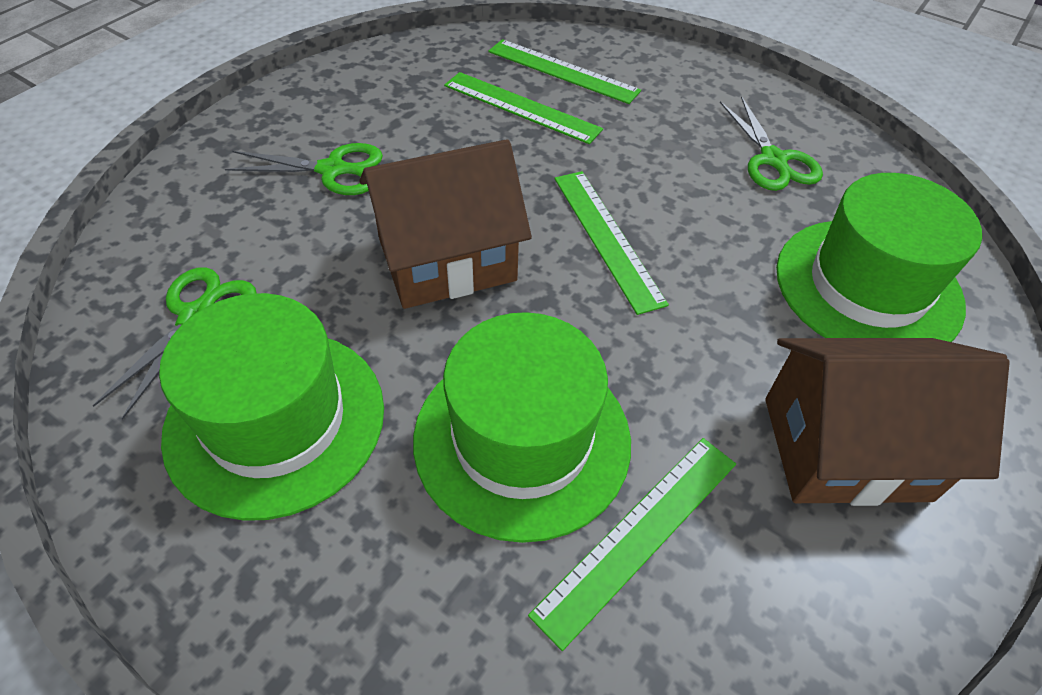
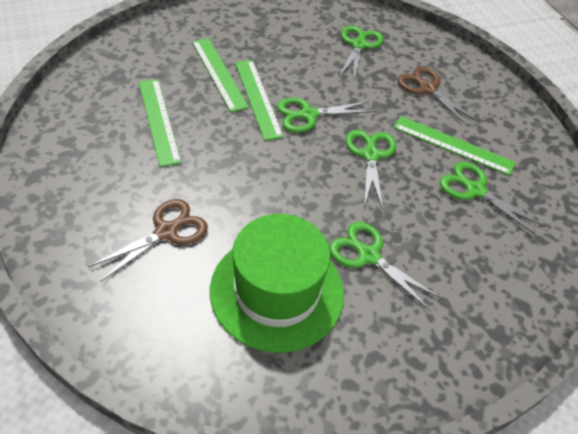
brown house: [359,139,532,309] [765,338,1010,506] = 2 -> none = 0
brown scissors: none = 0 -> [88,199,208,282] [398,67,479,127] = 2
green hat: [159,293,384,521] [413,312,631,543] [776,173,982,342] = 3 -> [210,214,344,353] = 1
green scissors: [93,267,256,420] [225,143,383,195] [720,96,823,191] = 3 -> [277,98,375,133] [329,222,442,311] [339,26,383,79] [346,130,396,210] [440,162,545,236] = 5

